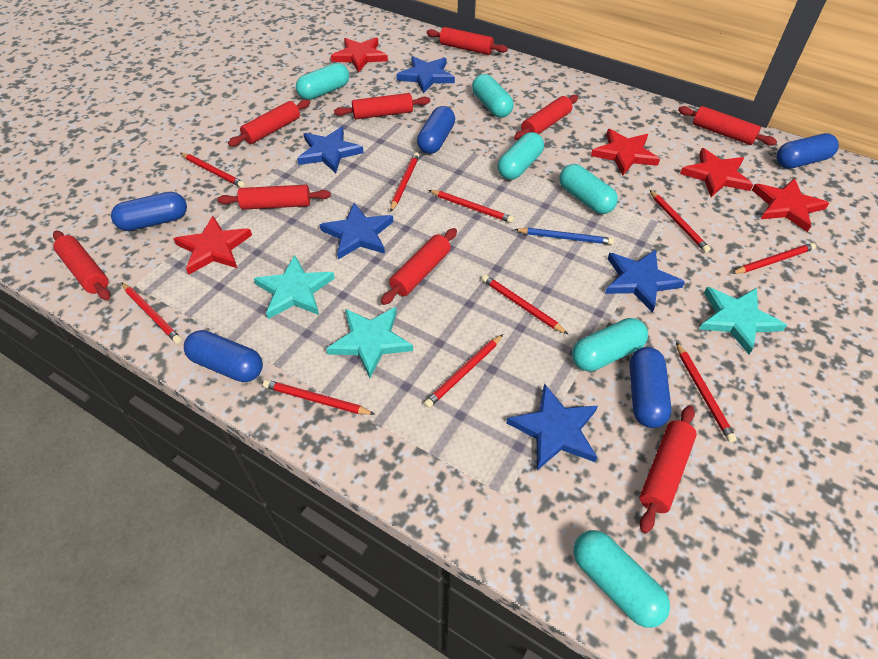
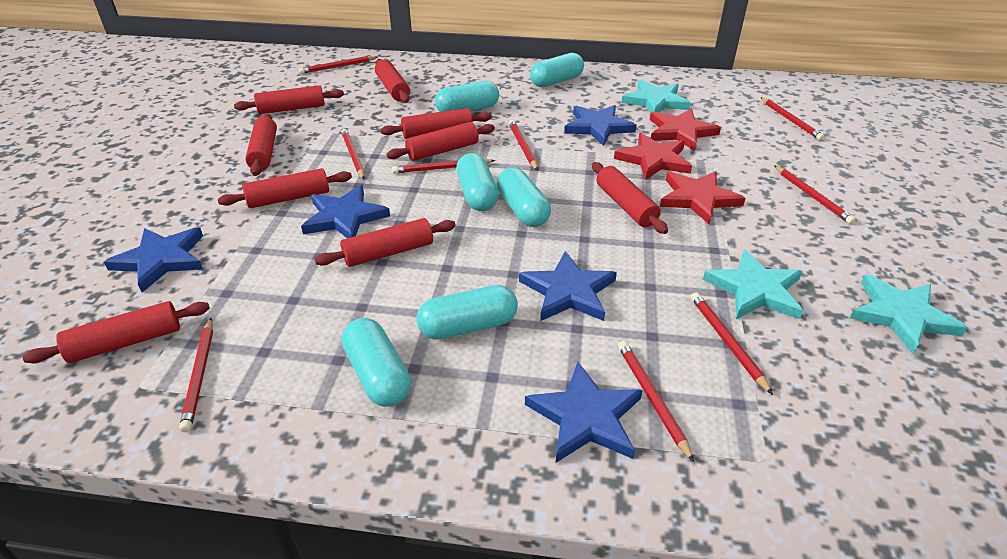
blue capsule: [111,192,187,231] [184,330,263,382] [417,106,455,154] [629,347,672,428] [776,133,839,169] = 5 -> none = 0
blue pencil: [514,228,614,245] = 1 -> none = 0
red pencil: [121,282,182,344] [181,153,245,188] [263,380,374,415] [390,152,419,212] [424,334,503,408] [429,190,514,223] [482,275,568,334] [650,190,711,253] [676,342,737,442] [731,243,816,274] = 10 -> [179,318,213,432] [299,56,378,74] [341,129,365,179] [392,159,495,174] [509,120,538,171] [618,341,694,462] [691,292,773,395] [760,97,824,140] [774,165,856,224] = 9
red star: [174,216,252,275] [331,38,388,73] [591,129,660,175] [680,148,753,197] [752,178,829,232] = 5 -> [614,133,692,180] [650,109,721,151] [660,171,745,224] = 3

